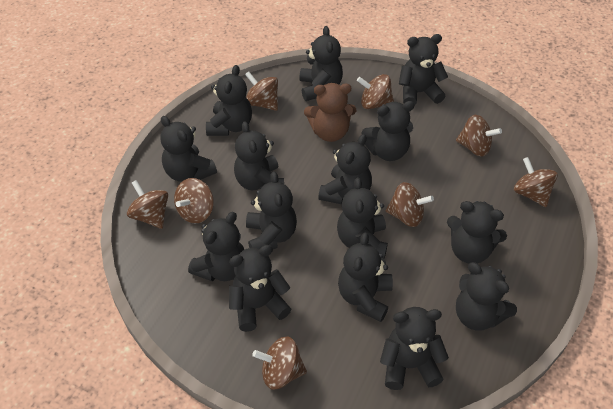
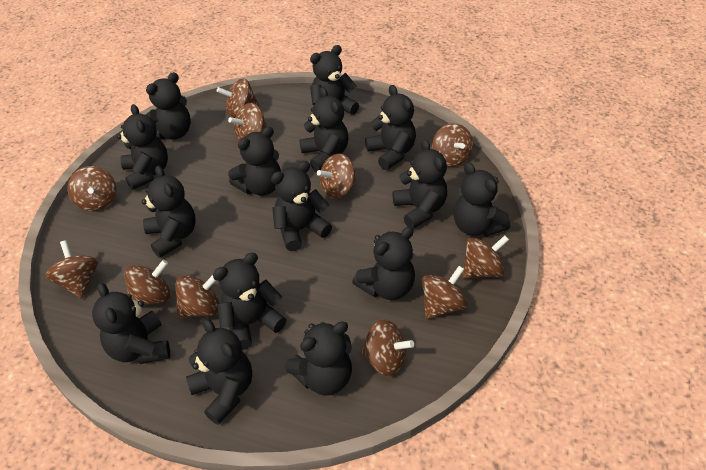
brown spinning top: [127,180,168,229] [174,178,214,224] [245,71,278,111] [252,336,307,389] [357,74,394,109] [386,182,434,227] [456,115,502,157] [514,157,558,207] = 8 -> [45,240,98,299] [68,166,116,211] [124,260,171,306] [175,275,219,319] [217,79,259,117] [228,103,268,141] [317,154,356,198] [360,319,414,376] [422,266,467,319] [432,123,473,167] [462,235,509,278] = 11
brown teddy bear: [304,83,356,142] = 1 -> none = 0

